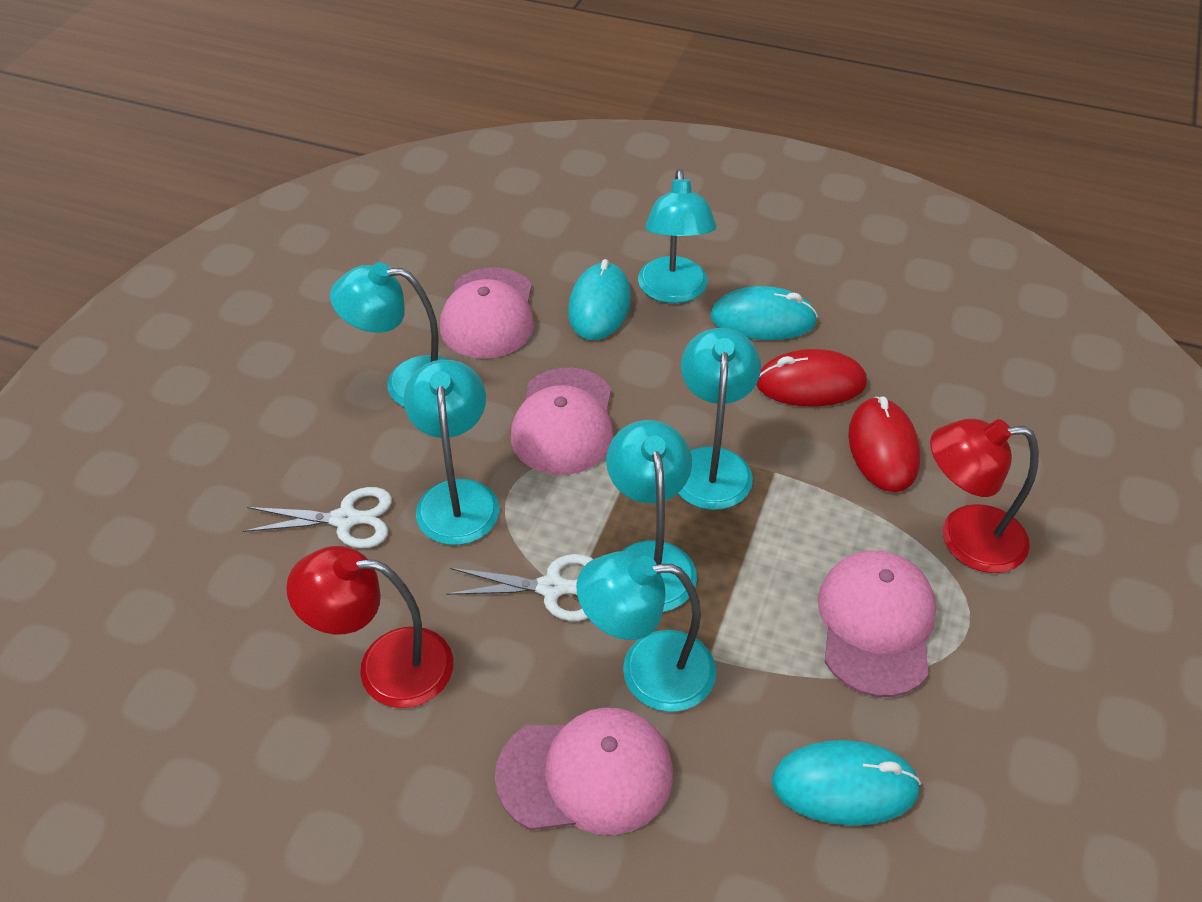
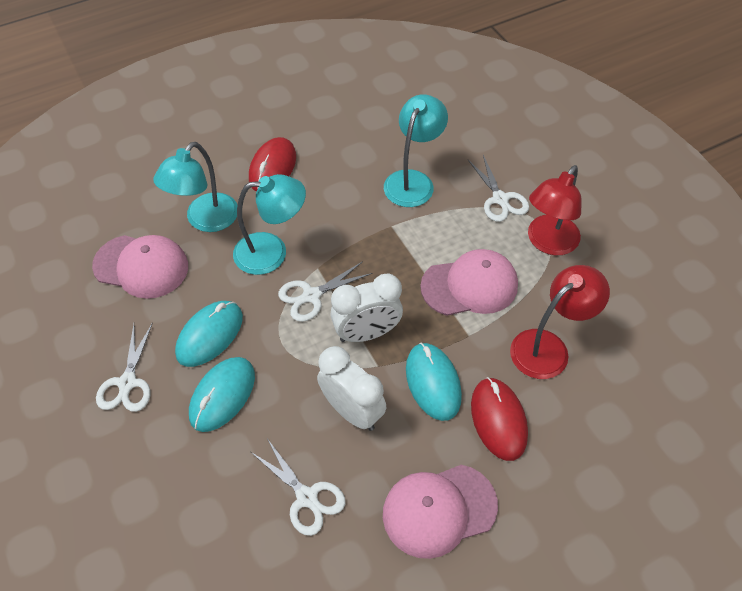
pink cap: [440,267,534,359] [495,707,673,835] [511,368,613,475] [818,550,936,697] = 4 -> [92,235,188,299] [383,465,498,559] [420,249,518,316] = 3
turquoise lamp: [330,262,448,407] [403,360,500,545] [576,551,716,712] [606,420,697,612] [638,169,716,303] [678,328,761,510] = 6 -> [153,142,238,232] [233,174,306,275] [384,94,448,207] = 3
white clock: none = 0 -> [317,346,387,431] [330,273,403,342] = 2
white scissors: [243,487,392,548] [446,554,593,621] = 2 -> [96,322,153,412] [251,439,345,536] [278,261,372,322] [468,155,529,222] = 4

